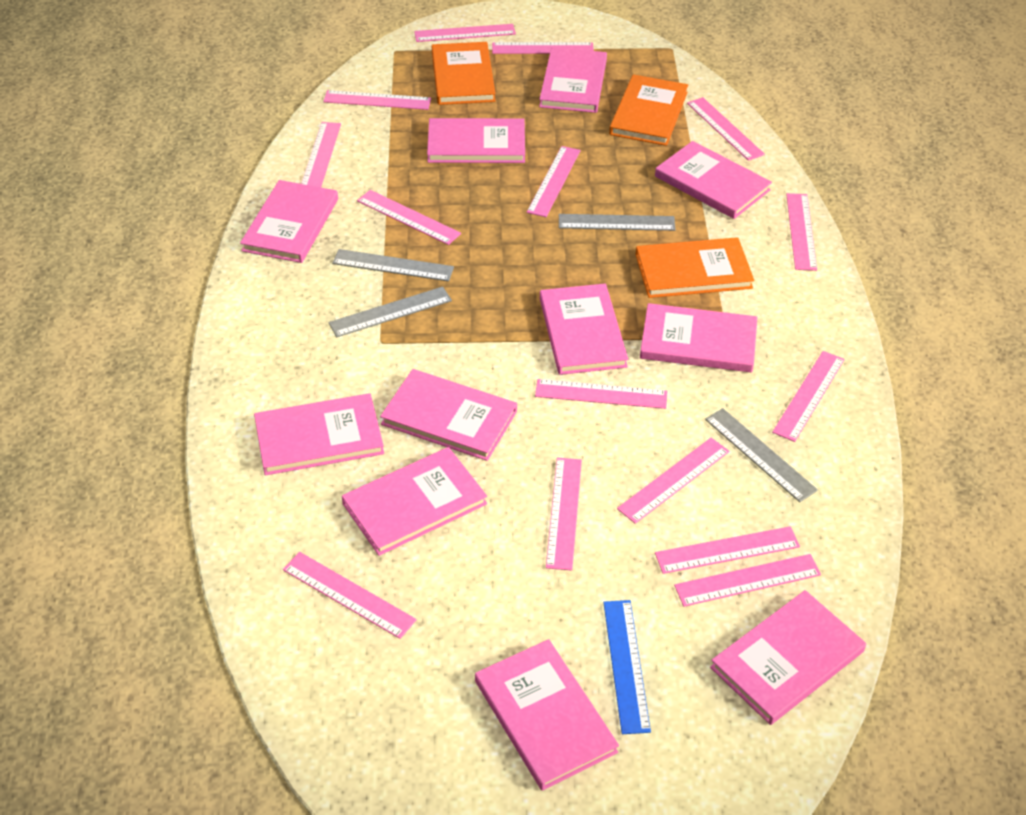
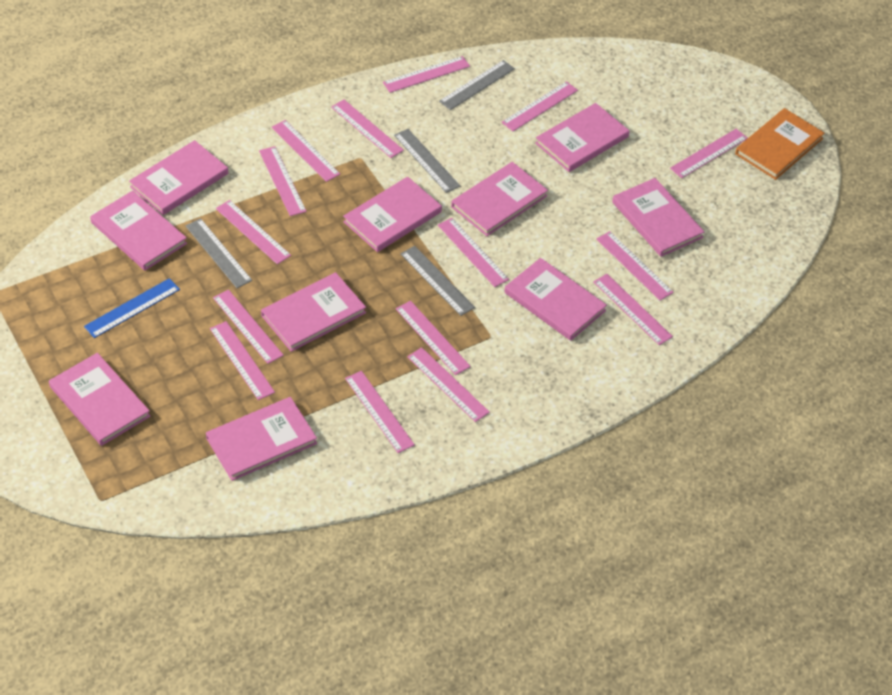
orange book: [432,42,496,105] [609,74,688,146] [635,237,754,298] = 3 -> [735,108,825,180] = 1
pink book: [240,180,338,263] [254,393,384,475] [342,447,487,556] [380,369,517,461] [427,118,525,163] [475,639,619,791] [539,47,607,113] [540,284,628,375] [640,303,757,372] [655,141,772,219] [710,590,866,725] = 11 -> [49,353,150,446] [90,191,187,271] [129,140,228,215] [206,397,317,481] [261,272,366,352] [343,177,442,252] [451,162,548,236] [504,258,607,341] [535,103,630,172] [612,178,705,257] = 10

